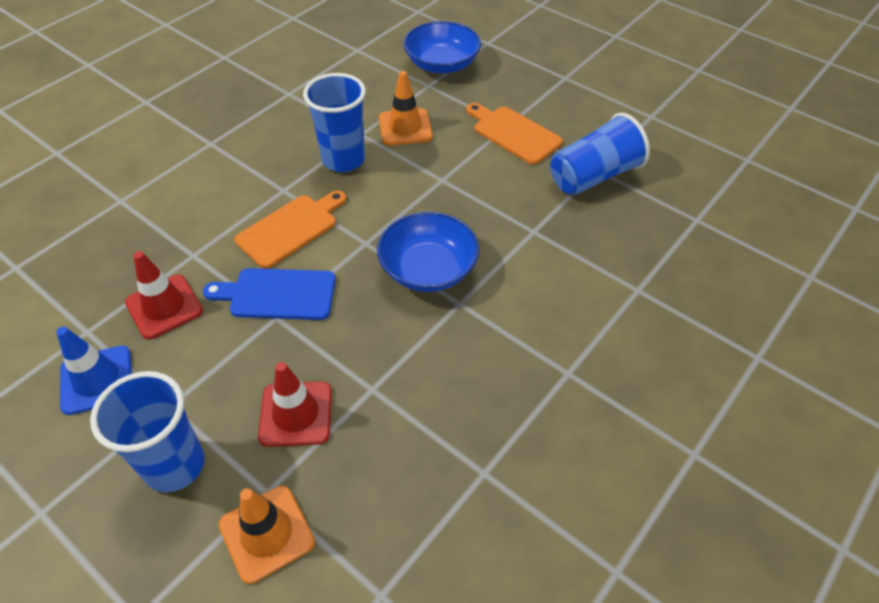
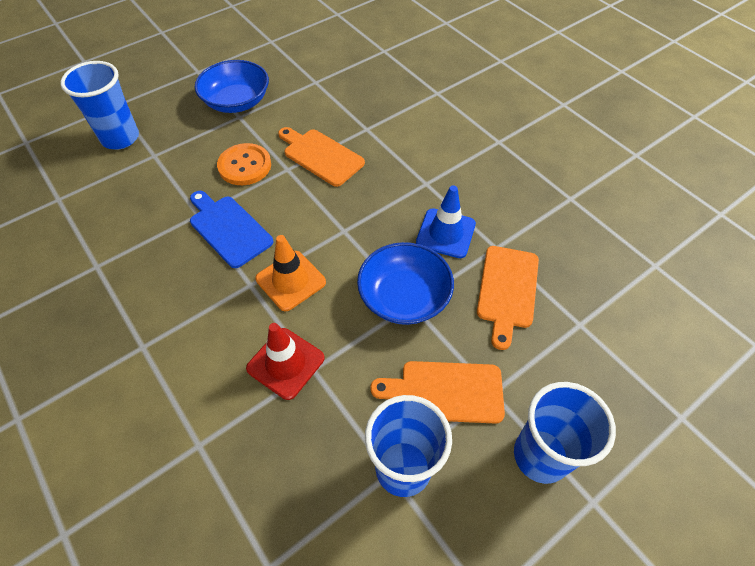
orange button: none = 0 -> [217,143,271,185] = 1
orange cutting board: [234,190,346,269] [466,103,563,165] = 2 -> [278,127,365,187] [370,361,505,424] [477,246,539,350] = 3
orange traffic cone: [219,486,315,584] [379,71,433,146] = 2 -> [255,235,326,311] = 1
red traffic cone: [125,251,203,339] [258,362,332,447] = 2 -> [246,323,325,400] = 1

